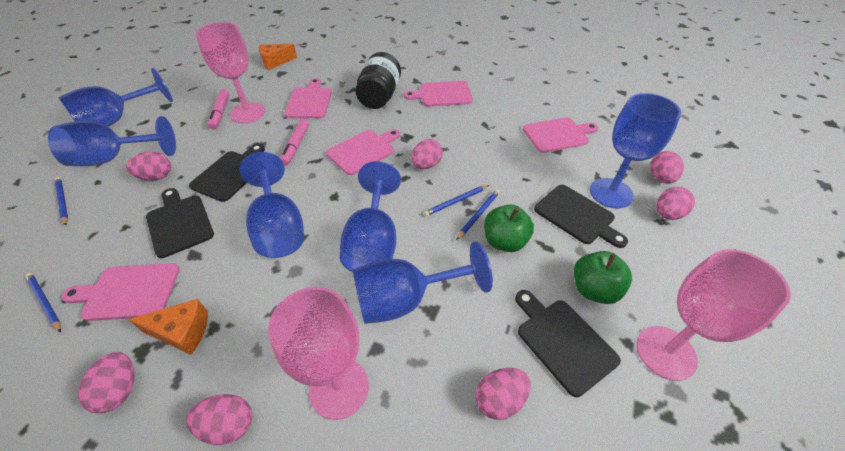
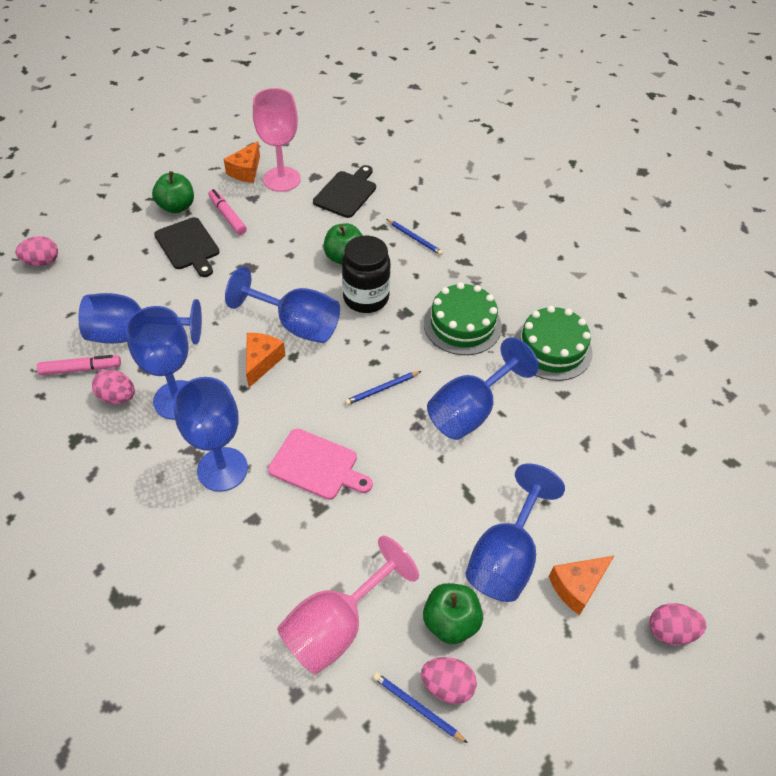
black cutting board: [146,188,214,258] [189,144,265,202] [515,290,621,397] [534,185,628,248] = 4 -> [154,217,220,277] [313,165,376,218] = 2
blue pencil: [25,273,61,332] [55,177,68,226] [424,185,489,216] [456,190,500,240] = 4 -> [345,371,421,405] [373,672,468,743] [387,219,443,255] = 3
green apple: [484,204,534,252] [574,251,632,304] = 2 -> [152,171,194,213] [324,223,363,265] [423,583,483,644] = 3
green cake: none = 0 -> [424,282,502,355] [514,306,593,381] = 2
orange cheese: [128,299,208,355] [259,44,297,70] = 2 -> [224,141,260,183] [246,333,286,387] [549,556,614,615] = 3
pink cutting board: [61,263,180,321] [284,78,332,118] [326,129,400,175] [404,81,473,106] [523,117,598,153] = 5 -> [268,428,373,500] = 1
pink egg: [78,352,135,413] [126,152,171,180] [186,394,252,445] [411,139,443,169] [476,368,531,420] [650,151,684,184] [656,187,695,220] = 7 -> [15,236,58,266] [92,369,135,404] [421,657,477,704] [649,603,706,645] = 4
pink goblet: [196,22,266,123] [268,287,369,420] [637,249,791,381] = 3 -> [253,88,301,192] [277,536,419,675] = 2

